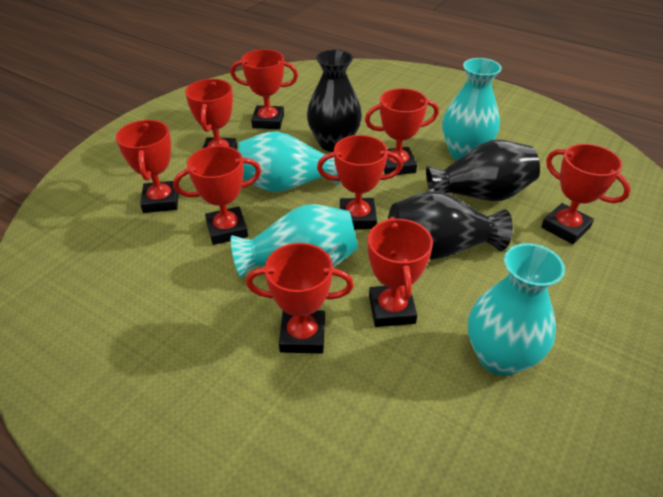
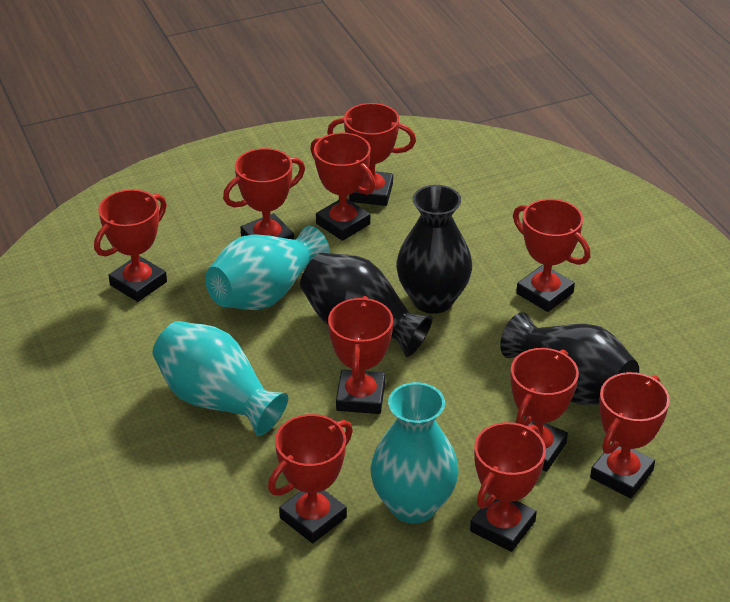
red trophy: [116,120,179,213] [173,146,261,245] [185,79,237,149] [230,49,298,129] [246,243,354,353] [317,135,403,229] [365,88,439,175] [368,217,433,327] [541,144,631,244] = 9 -> [94,189,167,302] [223,148,305,239] [268,414,353,543] [310,133,376,241] [327,103,416,206] [328,296,393,414] [470,422,546,552] [510,348,579,472] [513,199,590,312] [590,372,670,498] = 10
turquoise vase: [231,204,358,278] [238,131,340,192] [442,58,502,160] [468,243,565,376] = 4 -> [153,321,288,436] [205,226,330,310] [371,382,459,524] = 3

